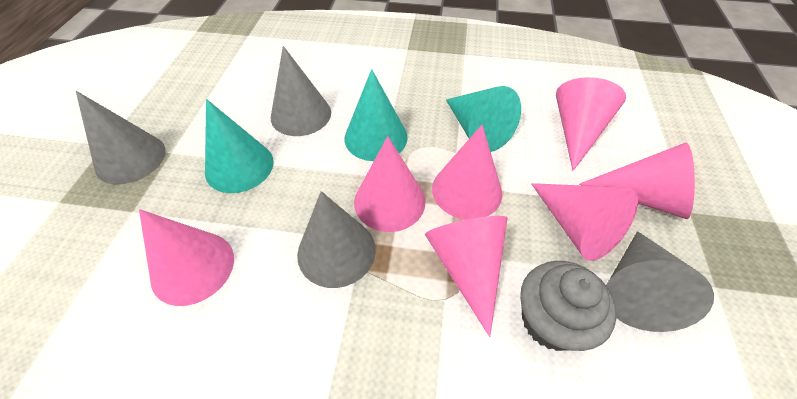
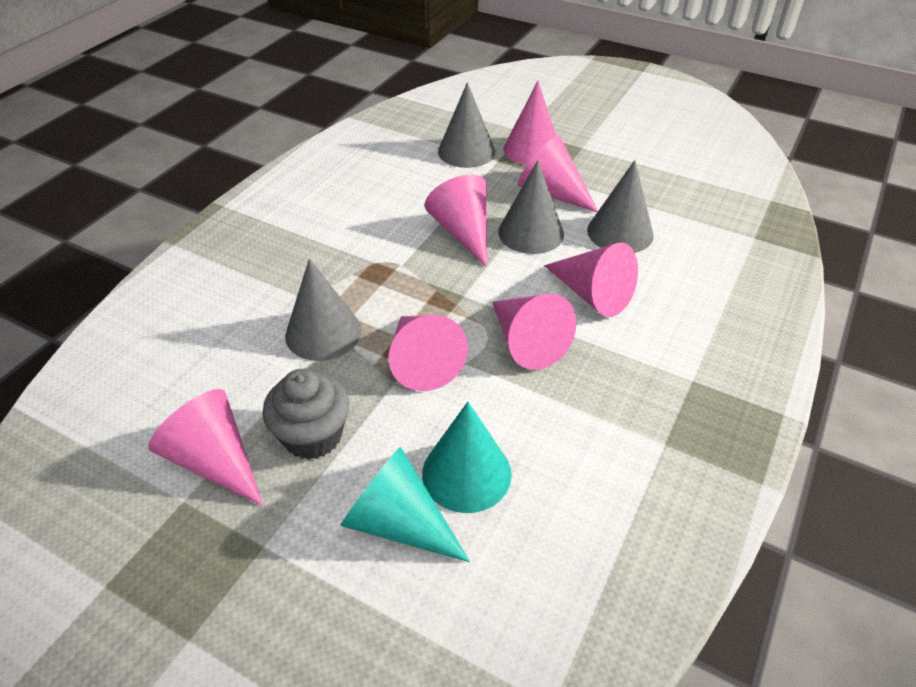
turquoise cone: [205,99,274,193] [345,69,408,161] [446,86,521,152] = 3 -> [340,446,470,562] [422,402,512,513] = 2

